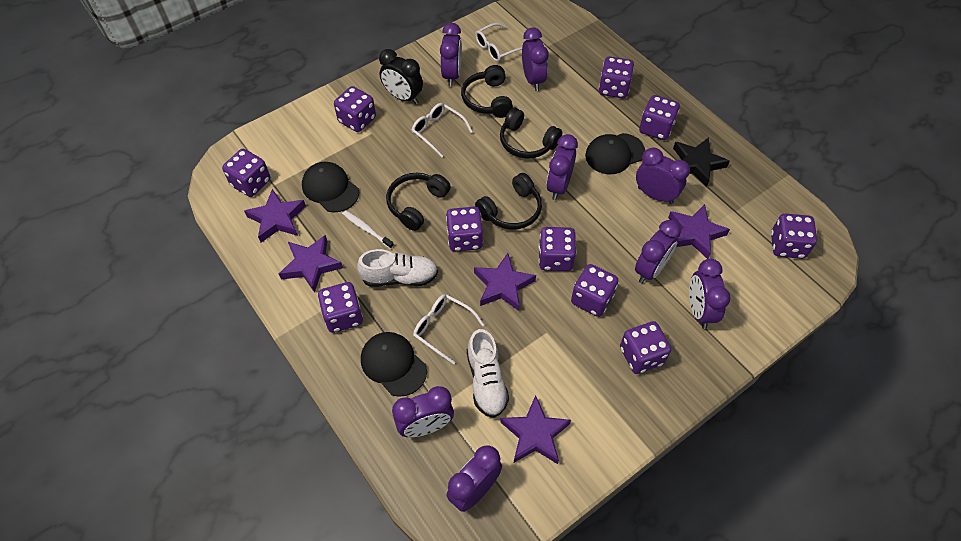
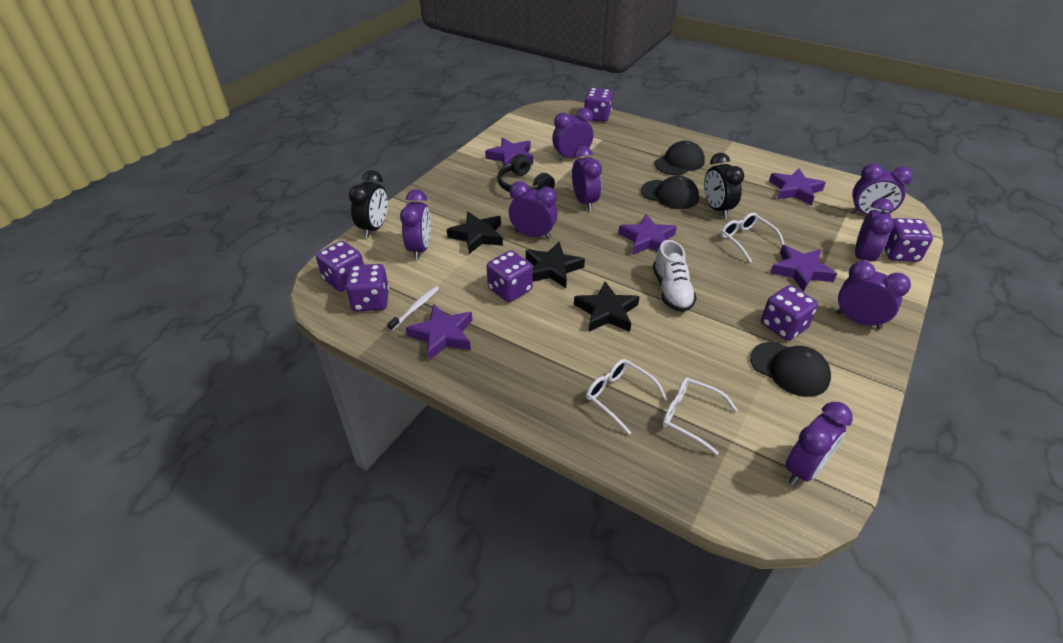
black clock: [379,49,423,104] = 1 -> [349,170,388,238] [704,153,744,218] = 2
black headphones: [386,173,451,231] [461,65,513,118] [475,173,542,230] [500,108,562,159] = 4 -> [497,154,555,192] = 1
black star: [673,137,730,187] = 1 -> [447,212,503,254] [526,242,585,288] [574,281,640,332] = 3
purple dice: [222,149,270,197] [318,282,363,333] [334,86,376,132] [446,206,483,252] [539,227,576,271] [571,264,618,317] [599,56,634,98] [620,321,671,374] [639,95,680,140] [771,214,817,259] = 10 -> [316,241,364,292] [346,264,389,312] [487,250,533,302] [584,88,613,122] [761,285,818,341] [884,218,933,262] = 6
white shoe: [357,249,438,287] [467,329,509,418] = 2 -> [653,240,697,312] = 1

